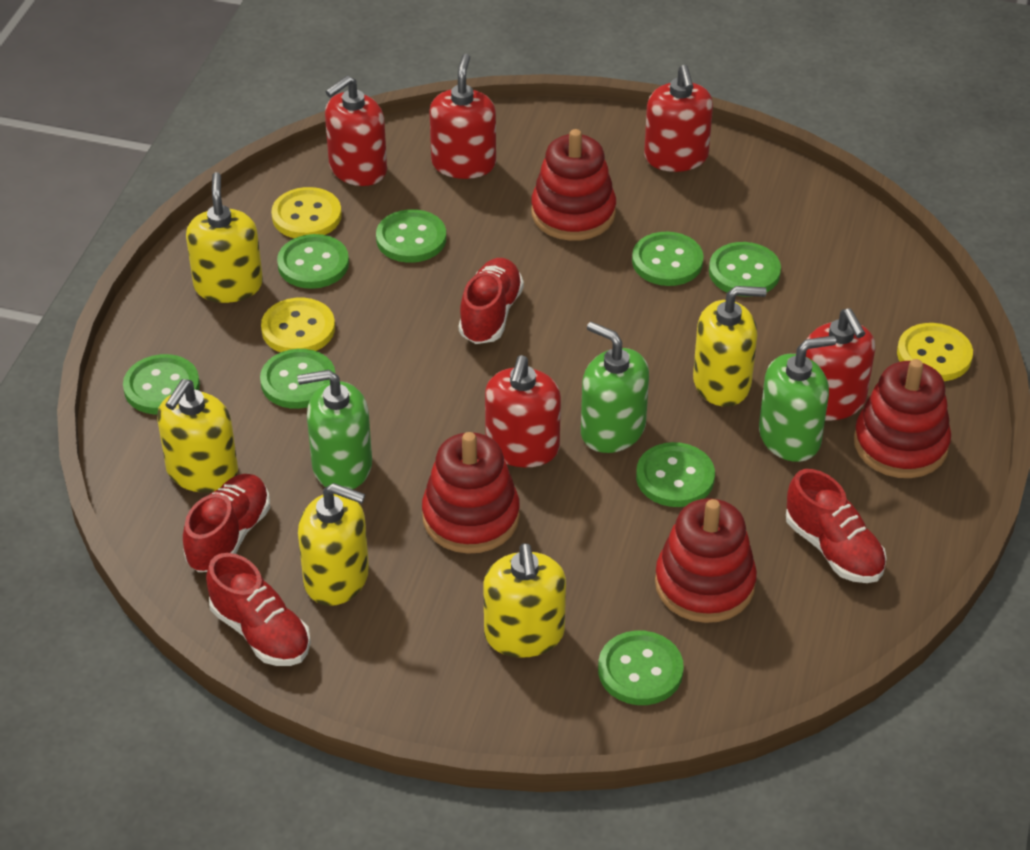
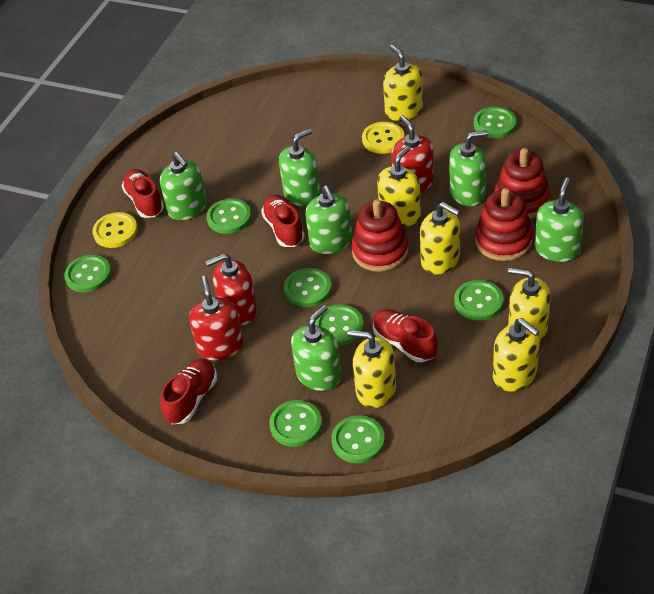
green soap dispenser: [297,370,372,489] [581,322,649,453] [759,336,836,462] = 3 -> [160,152,207,220] [279,129,320,206] [291,305,341,391] [305,186,352,254] [449,130,488,206] [535,178,584,262] = 6
red soap dispenser: [325,76,387,186] [430,54,496,179] [485,355,561,467] [644,65,713,172] [806,308,875,421] = 5 -> [189,276,243,360] [206,253,257,326] [391,115,434,193] = 3
red stacking toy: [422,432,520,554] [531,129,616,241] [655,498,757,623] [854,359,951,478] = 4 -> [351,199,409,272] [475,188,533,261] [494,148,550,219] = 3
yellow button: [261,298,335,352] [271,187,342,238] [897,323,973,381] = 3 -> [92,212,138,248] [362,122,404,154] = 2
yellow soap dispenser: [157,379,238,493] [186,172,263,303] [298,483,369,606] [483,543,566,658] [693,286,767,407] = 5 -> [348,330,396,408] [377,146,421,227] [383,45,423,121] [420,202,460,275] [493,318,540,392] [508,268,551,341] = 6

